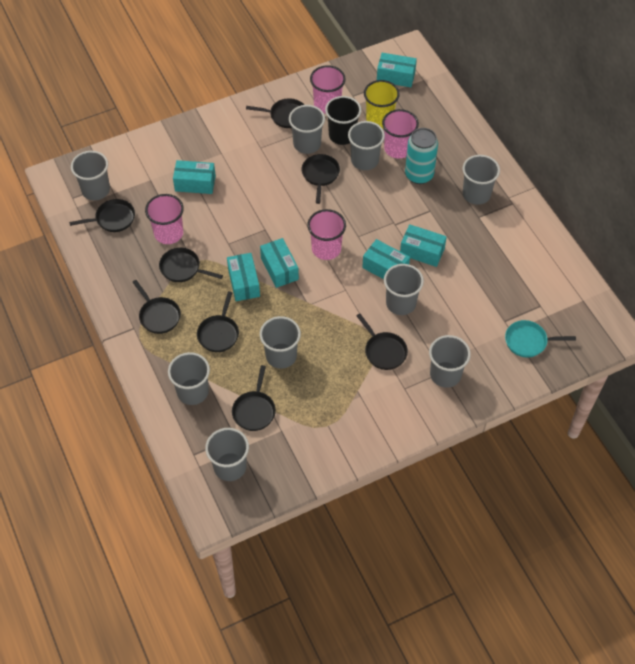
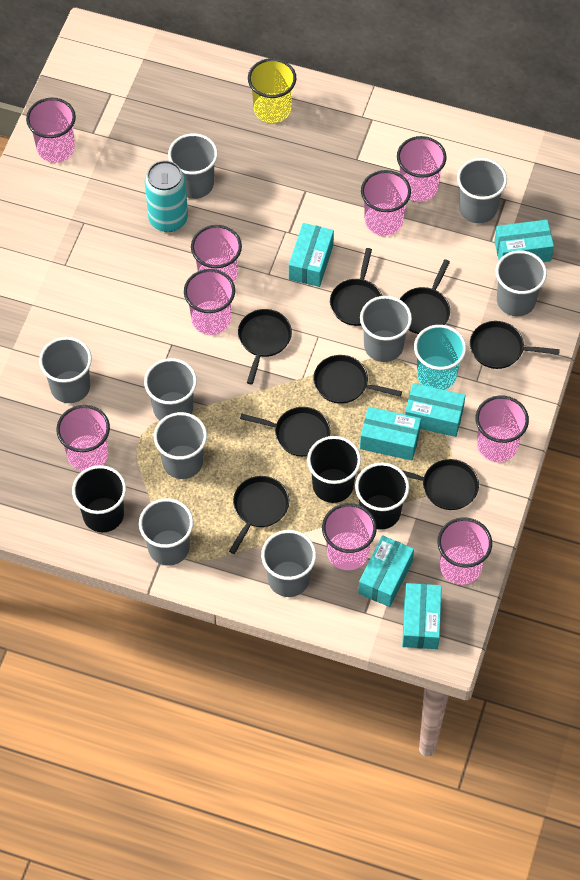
black cup: [325,96,361,145] = 1 -> [72,465,126,532] [307,436,361,503] [355,462,409,530] = 3
pink cup: [145,194,184,244] [307,209,346,260] [310,65,346,114] [382,109,419,158] = 4 -> [26,97,76,163] [56,405,110,471] [184,269,235,335] [191,225,242,283] [322,503,377,570] [361,170,411,236] [397,136,447,201] [437,517,492,585] [476,396,529,462] = 9
turquoise cup: none = 0 -> [414,325,466,390] = 1
turquoise pan: [505,320,576,358] = 1 -> none = 0

